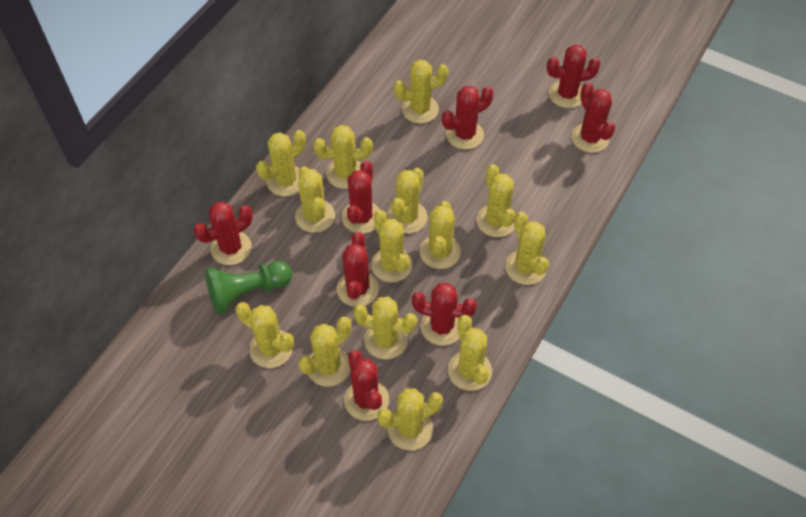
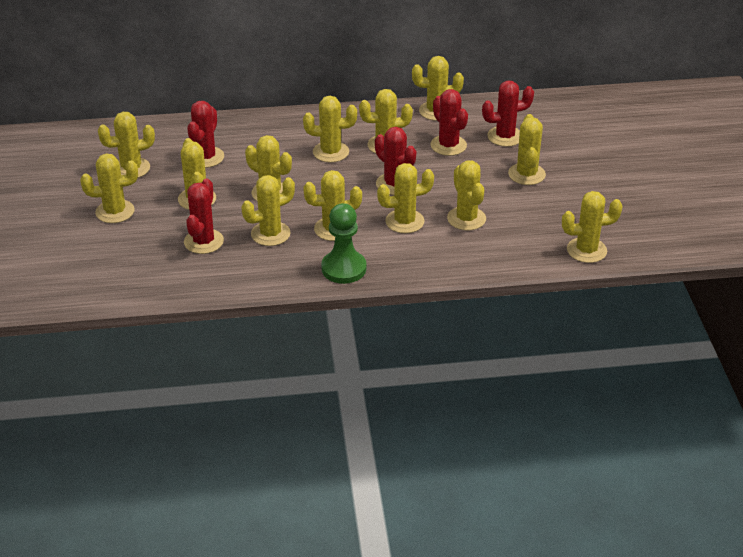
red cactus: [194,201,253,265] [337,232,379,307] [342,161,380,234] [344,350,389,421] [412,282,477,346] [442,86,493,149] [547,44,601,108] [571,82,615,153] = 8 -> [184,178,224,254] [187,101,224,168] [375,127,416,195] [430,89,468,156] [482,81,534,147] = 5
yellow cactus: [236,302,294,368] [256,130,306,196] [295,166,335,233] [298,316,351,387] [313,125,373,189] [353,297,417,360] [371,210,413,282] [377,388,443,450] [387,168,427,234] [394,60,449,123] [420,201,461,269] [448,315,492,391] [476,164,515,237] [505,211,549,285] = 14 -> [80,153,138,223] [98,112,155,178] [178,138,216,210] [241,175,295,246] [245,135,292,201] [303,96,357,163] [303,170,362,241] [359,89,413,154] [377,163,434,233] [412,56,464,121] [447,160,486,230] [508,114,546,185] [562,191,623,263] = 13

